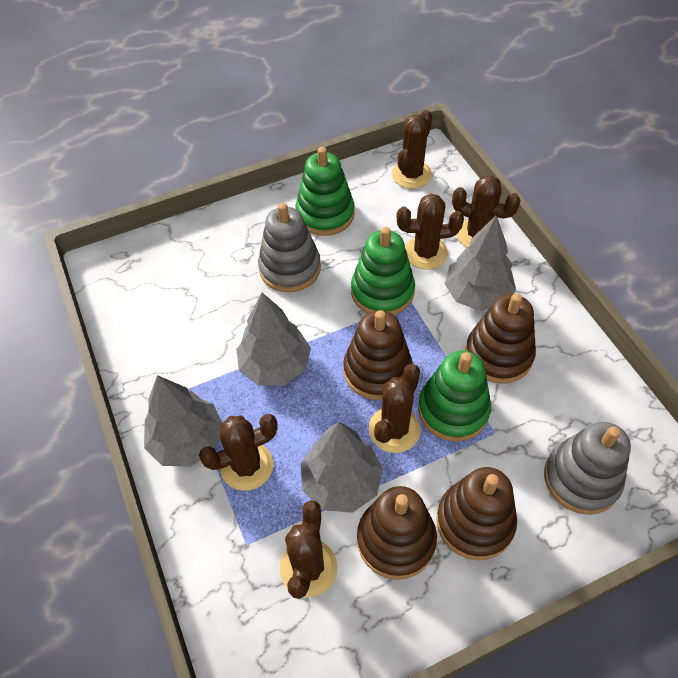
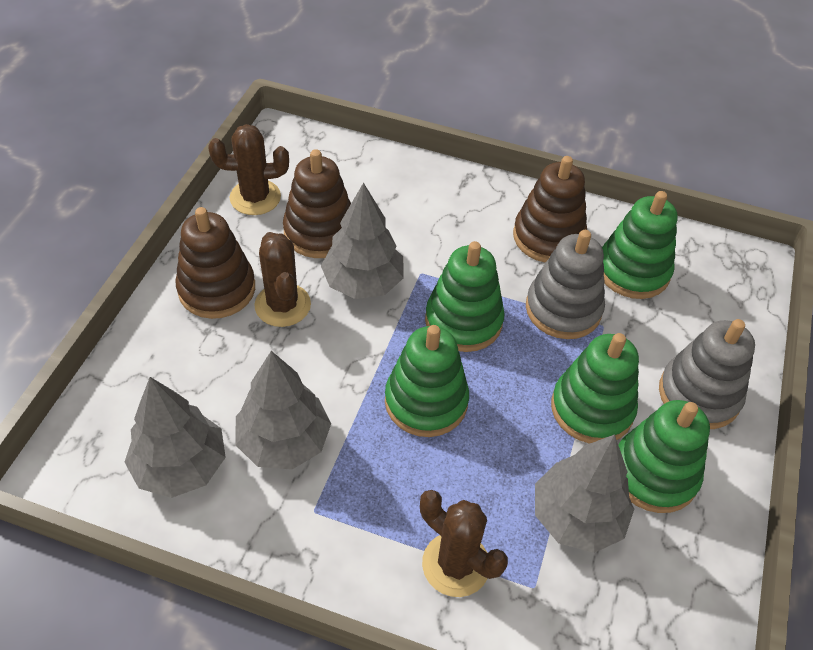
brown cactus: [199,414,278,491] [280,500,337,599] [369,364,421,453] [392,110,432,189] [397,194,464,270] [452,175,521,247] = 6 -> [208,124,289,215] [254,232,311,327] [420,490,508,597] = 3
brown stacking toy: [343,310,412,400] [357,486,437,580] [436,467,517,560] [465,293,536,384] = 4 -> [175,207,255,319] [283,149,351,258] [513,156,587,263] = 3
green stacking toy: [296,147,355,236] [351,227,415,315] [418,351,491,442] = 3 -> [385,325,469,437] [425,241,505,352] [551,333,639,443] [602,191,678,299] [618,400,710,513] = 5

